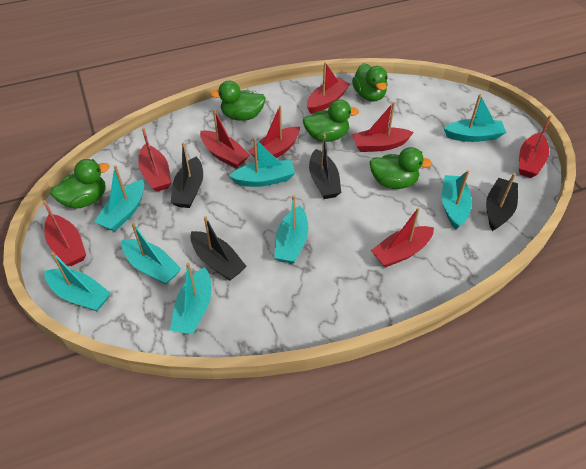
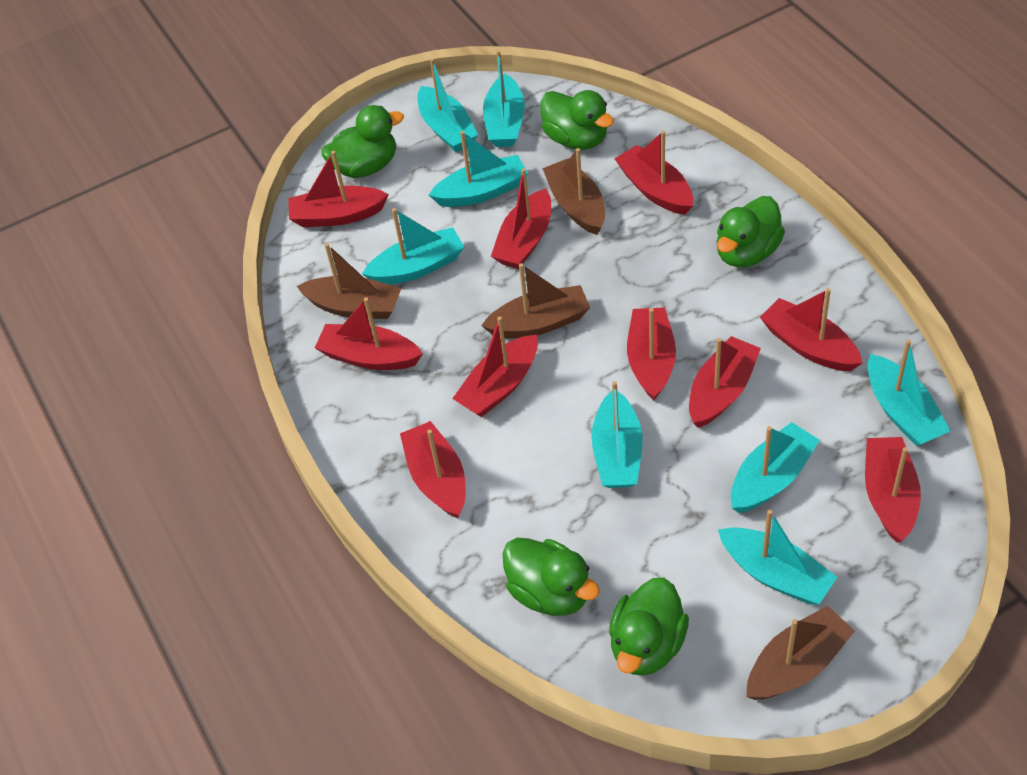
black boat: [171,142,203,208] [191,216,247,280] [309,134,341,199] [486,173,518,231] = 4 -> none = 0
brown boat: none = 0 -> [297,243,401,319] [481,263,590,338] [542,148,605,235] [747,605,855,700] = 4
red boat: [43,200,86,266] [138,128,171,192] [200,109,250,168] [248,105,300,160] [307,62,350,114] [352,102,414,152] [371,208,434,268] [519,115,552,178] = 8 -> [288,151,389,227] [315,297,423,370] [400,421,466,518] [452,316,538,417] [491,168,551,269] [615,131,693,215] [627,307,676,401] [689,336,761,428] [760,288,863,371] [865,437,921,543] = 10

